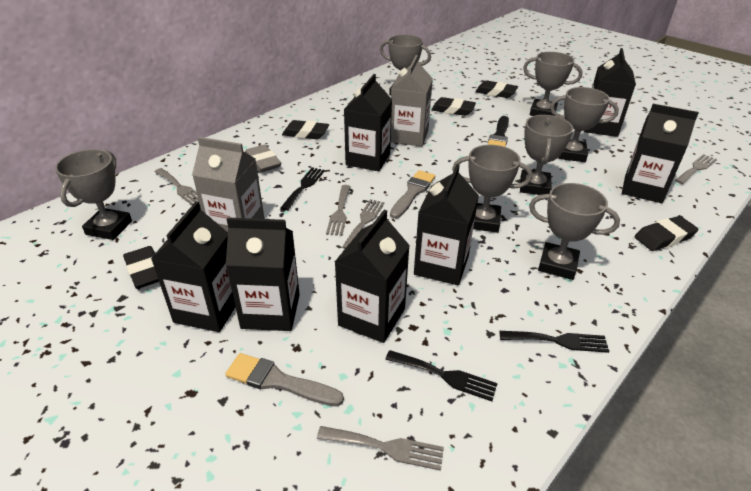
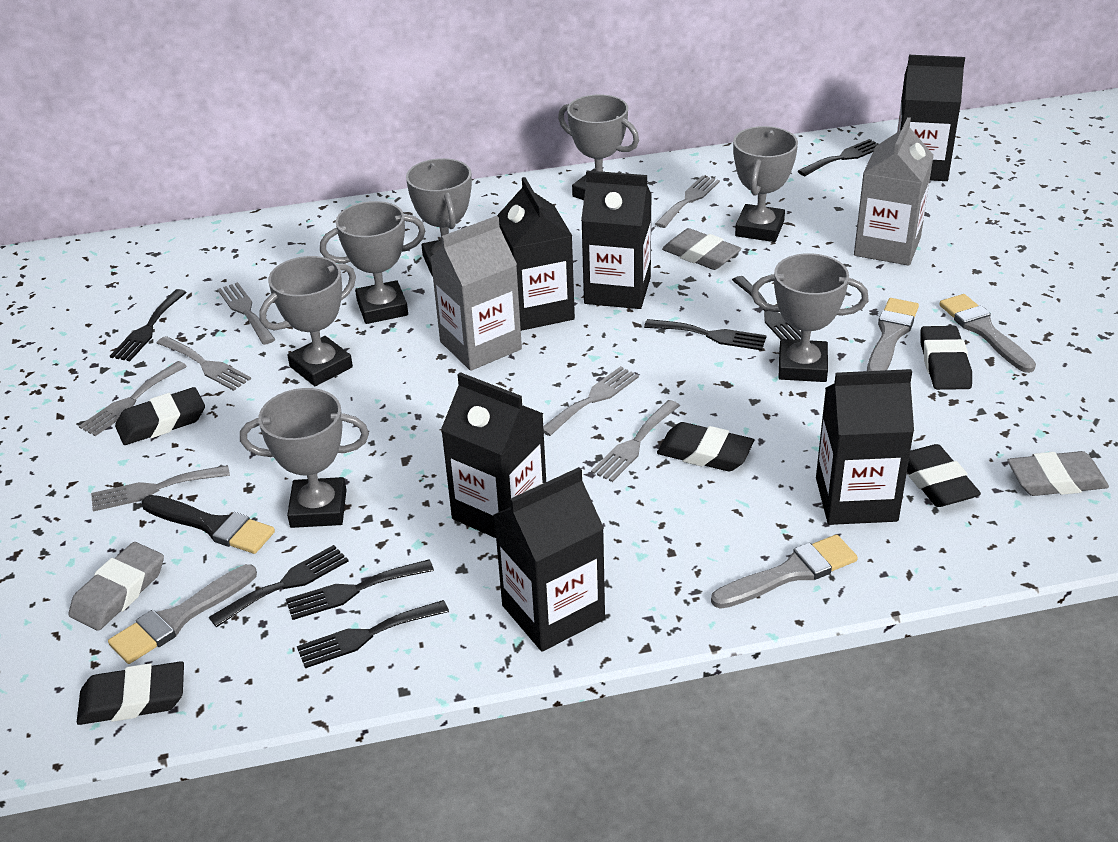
black carton: [151,201,235,332] [226,217,300,331] [335,210,410,343] [344,74,392,171] [414,164,479,285] [584,48,636,137] [622,104,699,203] = 7 -> [441,372,546,538] [494,467,605,652] [497,177,575,331] [581,171,652,309] [816,369,914,525] [897,55,965,181] = 6
black fork: [281,167,325,211] [385,350,498,401] [499,331,609,353] = 3 -> [110,289,187,361] [209,545,349,627] [286,560,434,620] [297,600,449,668] [644,319,767,350] [732,276,801,340] [798,139,879,176] = 7
grey brush: [225,353,344,407] [390,170,435,219] = 2 -> [108,564,257,664] [711,534,858,609] [867,298,919,371] [939,294,1036,373] = 4
grey eraser: [245,145,281,173] = 1 -> [68,542,164,631] [662,228,741,270] [1007,451,1109,496] = 3
grey fork: [155,168,199,205] [317,426,444,471] [326,185,351,236] [342,199,384,249] [675,154,717,184] = 5 -> [79,361,187,436] [91,465,230,512] [157,336,251,391] [218,282,276,345] [543,366,639,436] [591,400,680,482] [655,175,720,228] = 7

